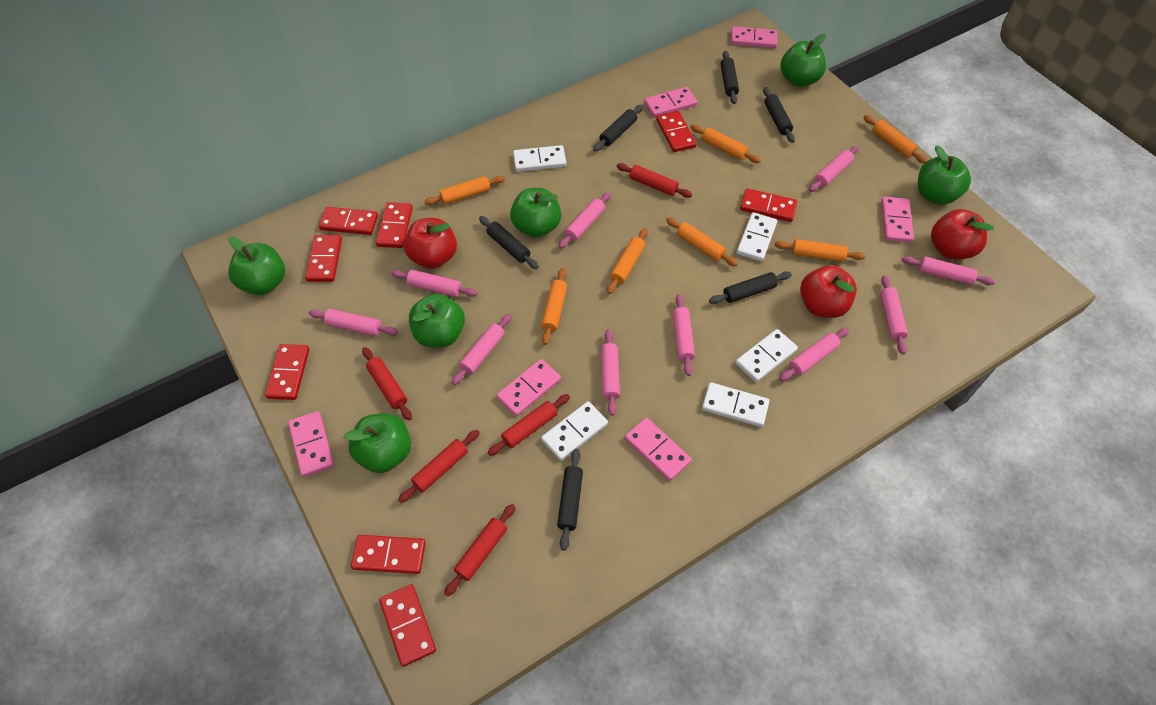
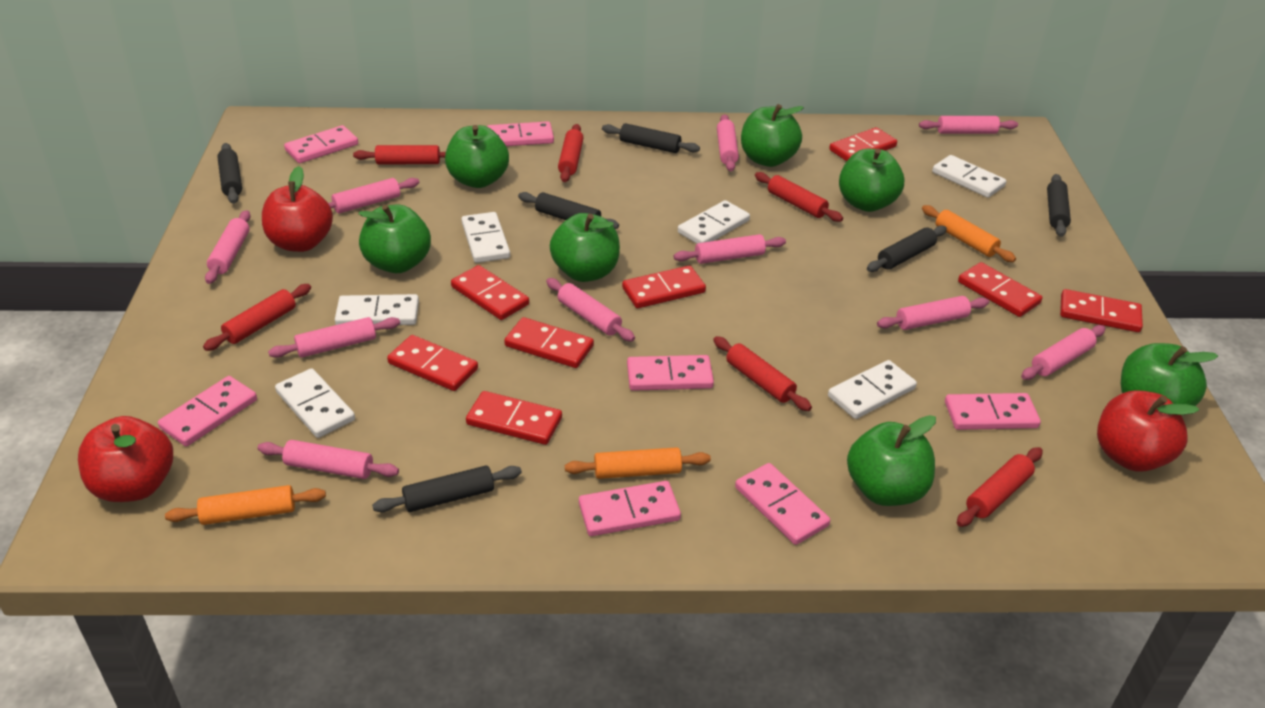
green apple: [228,236,285,295] [344,413,411,473] [409,294,465,347] [510,188,561,238] [780,34,826,87] [918,145,971,205] = 6 -> [359,204,431,273] [445,125,509,188] [550,213,620,282] [741,104,804,167] [839,149,904,212] [847,415,936,506] [1121,343,1218,406] = 7
orange rolling pin: [424,176,505,205] [541,268,567,345] [607,228,648,294] [666,217,738,267] [690,125,761,163] [775,239,865,262] [864,115,927,163] = 7 -> [165,485,326,525] [565,447,711,479] [922,205,1016,262] = 3
pink domino: [288,411,334,477] [497,359,561,416] [625,418,692,481] [644,87,697,117] [731,26,777,48] [881,197,914,243] = 6 -> [158,376,257,446] [284,125,358,163] [487,121,554,146] [579,481,681,536] [627,355,714,391] [735,463,830,545] [945,393,1041,430] = 7
red rolling pin: [362,347,412,420] [398,430,480,503] [444,504,515,596] [487,394,570,456] [616,163,692,198] = 5 -> [203,284,311,351] [353,145,446,164] [558,124,583,182] [713,336,812,411] [755,172,843,222] [957,447,1043,527] = 6
white domino: [513,145,566,172] [541,401,608,461] [702,382,769,427] [735,329,798,382] [737,212,777,262] = 5 -> [275,368,355,438] [335,294,419,325] [461,212,510,263] [678,200,750,244] [828,360,917,419] [932,155,1006,198] = 6

